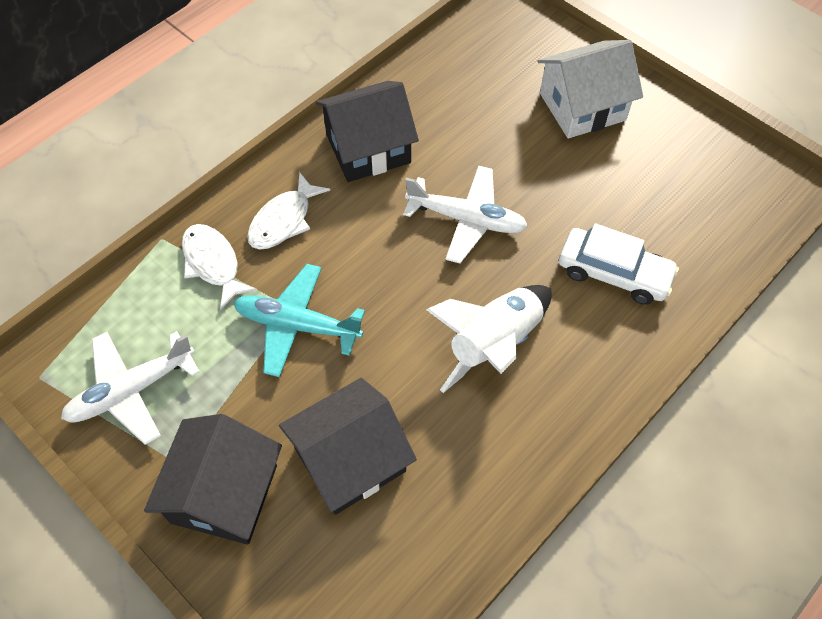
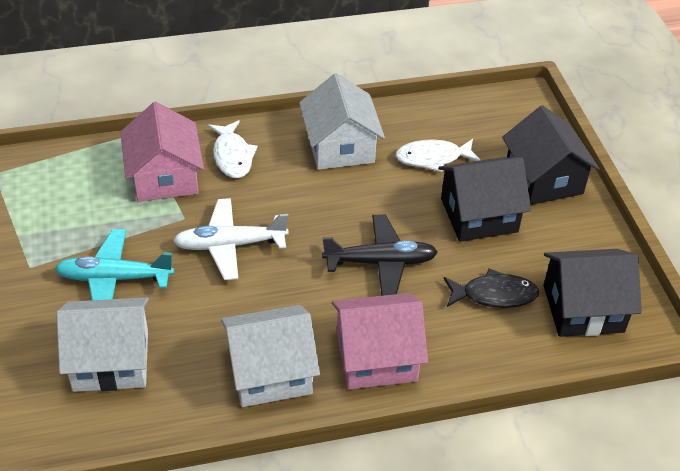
black fish: none = 0 -> [444,268,539,308] = 1
black plane: none = 0 -> [322,214,438,296] = 1
pink house: none = 0 -> [120,102,204,202] [332,293,428,389] = 2
white car: [559,224,679,305] = 1 -> none = 0
white house: [538,40,643,138] = 1 -> [56,297,149,392] [221,305,320,407] [299,73,385,170] = 3
white plane: [61,331,200,445] [403,166,528,264] = 2 -> [173,198,289,280] = 1
white rocket: [426,285,552,393] = 1 -> none = 0

